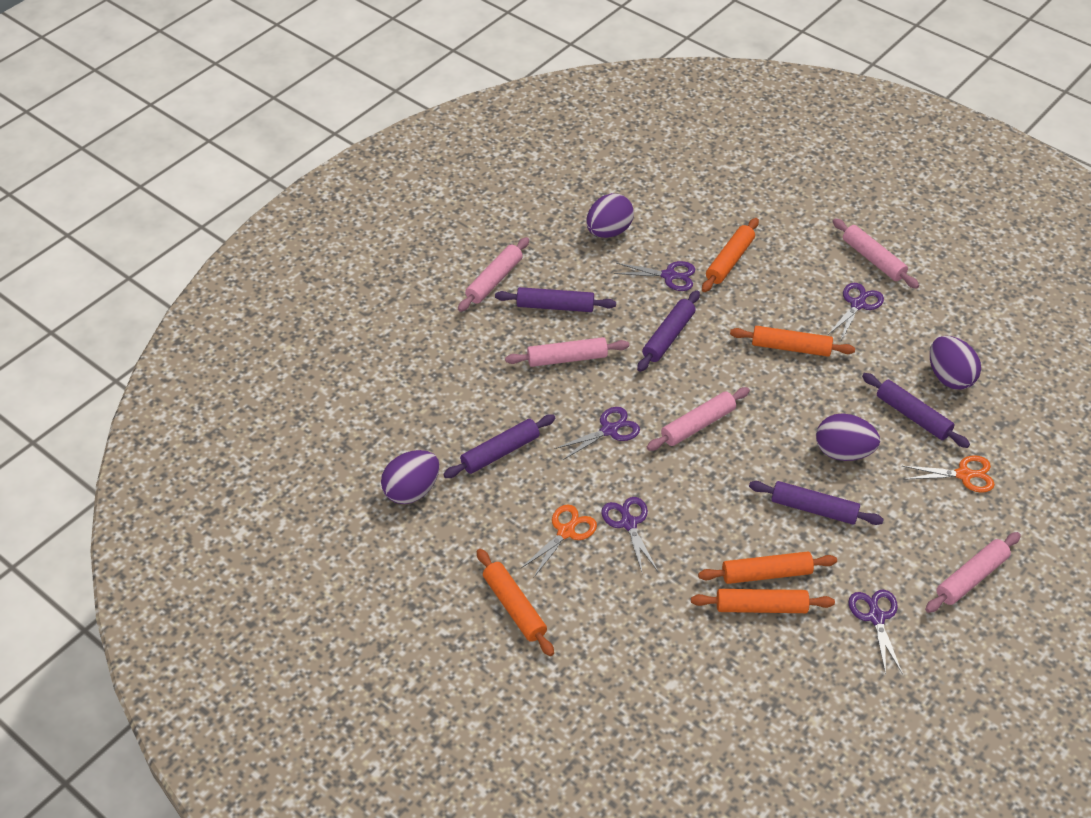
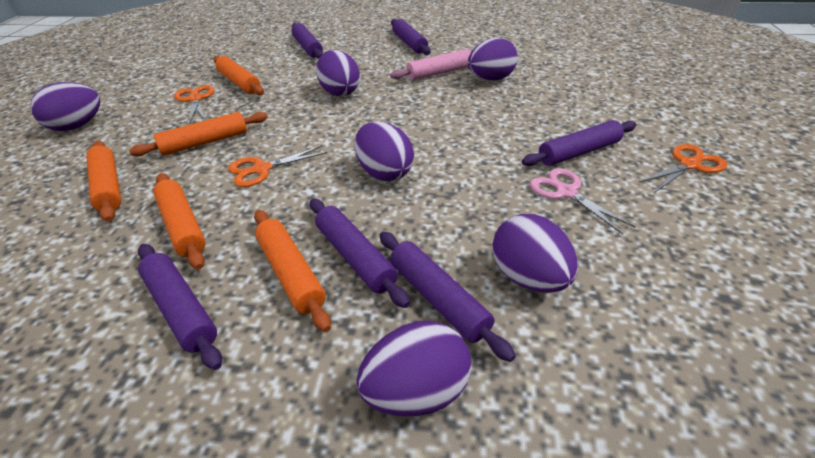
orange scissors: [520,504,597,578] [902,455,995,493] = 2 -> [174,85,215,123] [228,146,327,187] [639,144,727,193] = 3
pink rolling pin: [458,237,529,312] [505,337,629,367] [647,387,750,451] [833,218,919,289] [925,532,1021,613] = 5 -> [390,49,471,80] = 1
pink scissors: none = 0 -> [530,168,636,234] = 1
purple egg: [381,450,440,504] [586,193,634,238] [816,413,880,461] [930,336,981,390] = 4 -> [30,82,100,131] [316,50,360,96] [355,121,414,181] [357,320,472,416] [468,38,518,81] [492,214,578,293] = 6
purple rolling pin: [443,414,555,478] [495,287,616,312] [637,290,700,372] [749,481,884,525] [862,373,970,448] = 5 -> [138,244,222,370] [291,23,323,59] [310,199,410,308] [379,232,516,362] [391,19,431,55] [522,120,636,166] = 6
purple scissors: [554,407,640,460] [601,497,658,575] [614,261,695,291] [828,283,884,340] [848,590,903,675] = 5 -> none = 0

